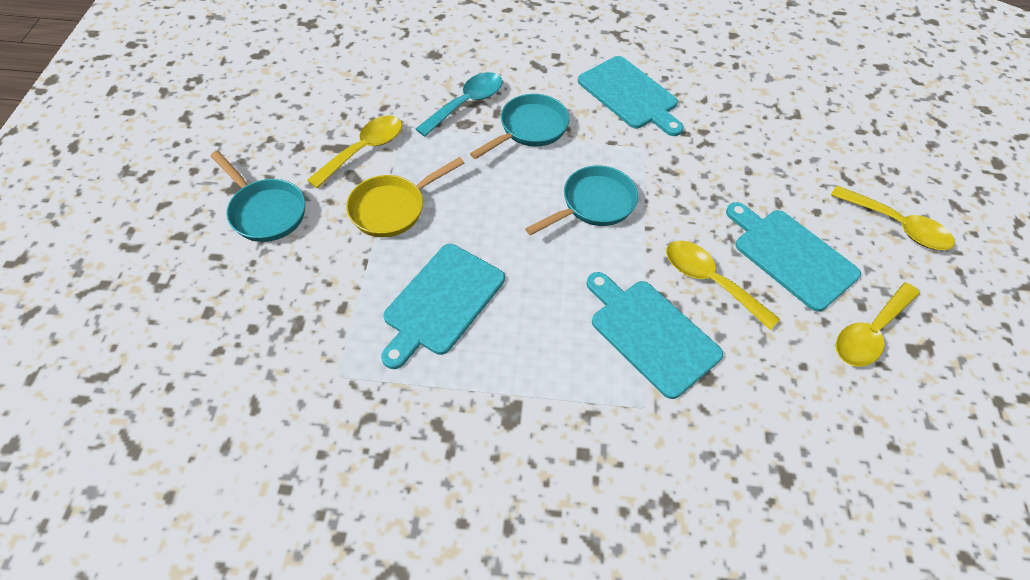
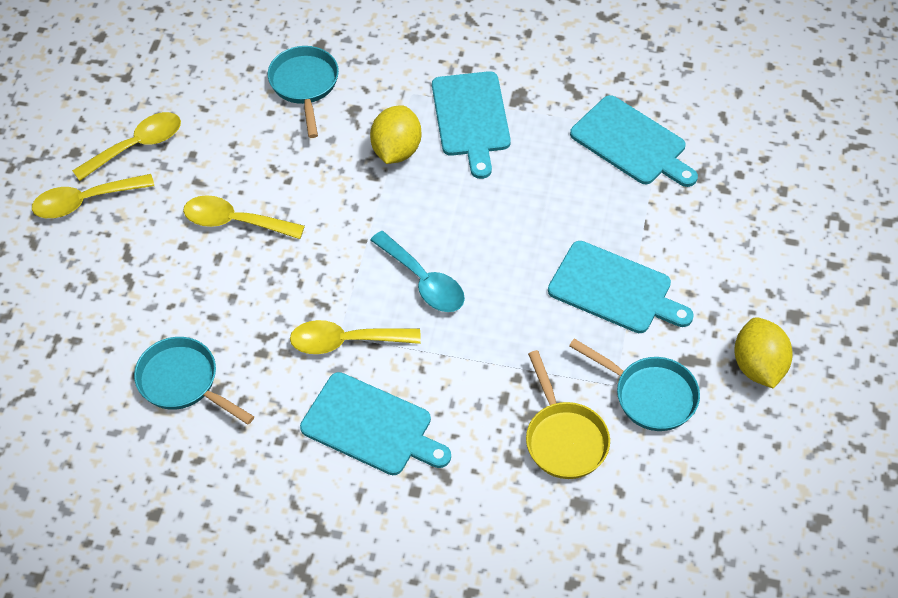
yellow lemon: none = 0 -> [370,105,421,164] [734,317,793,389] = 2

